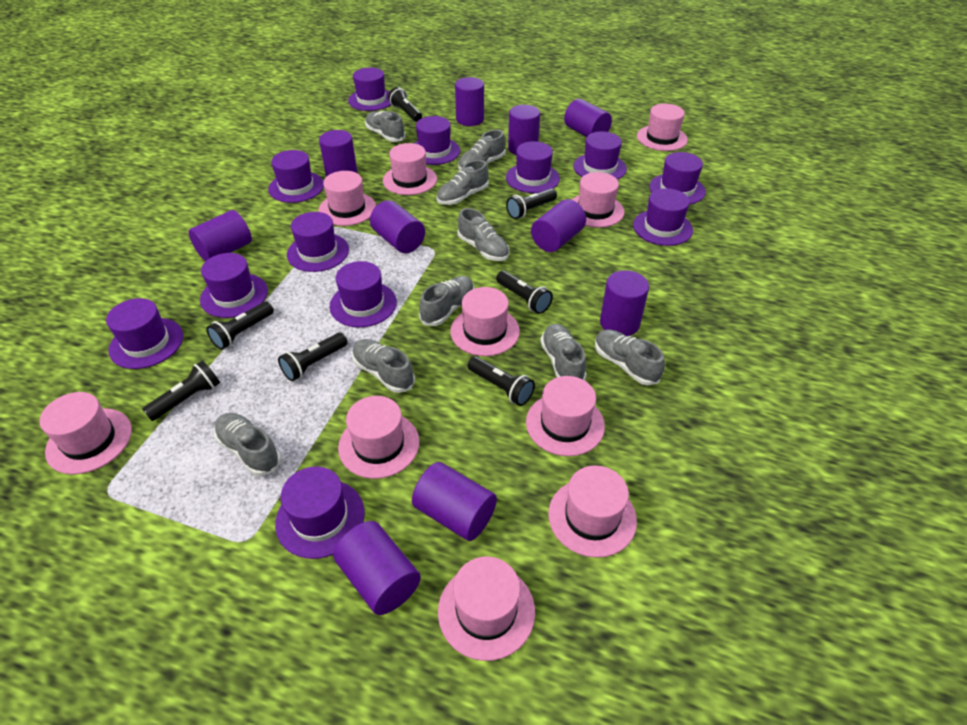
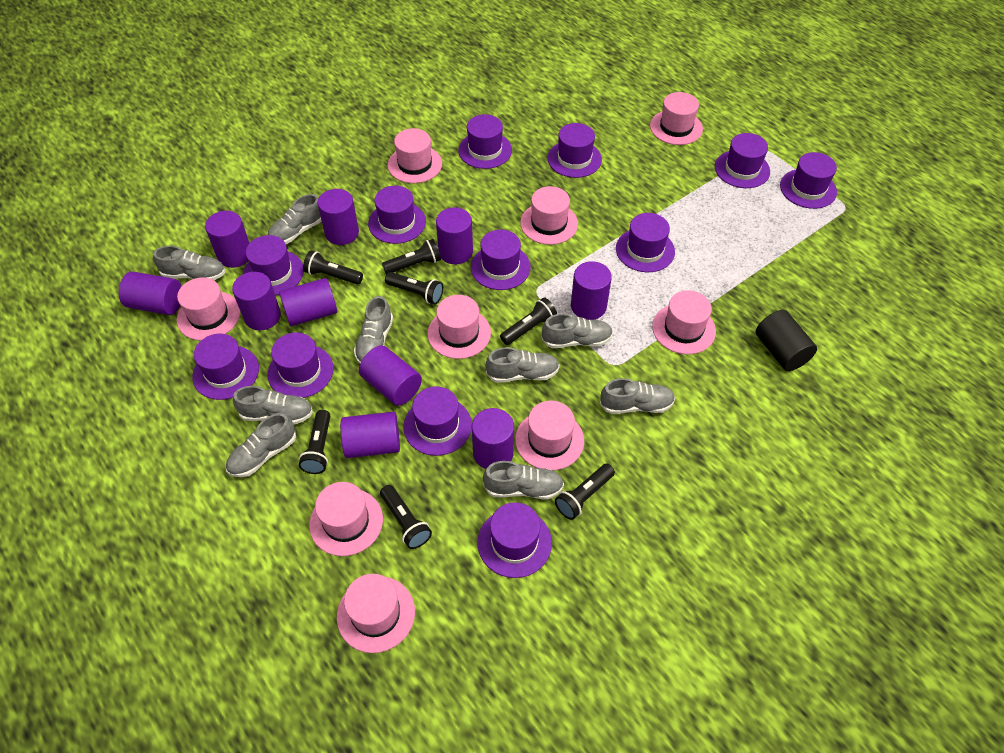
black cylinder: none = 0 -> [756,310,817,371] = 1
pink hat: [39,392,132,474] [318,171,376,226] [338,396,419,479] [383,143,437,195] [438,557,535,661] [450,287,520,356] [526,376,605,456] [548,465,637,558] [572,172,625,228] [637,104,688,151] = 10 -> [177,277,240,341] [309,482,383,556] [337,574,415,653] [388,128,442,183] [427,295,491,359] [515,401,584,470] [520,186,578,245] [650,92,703,145] [652,290,716,354] = 9

